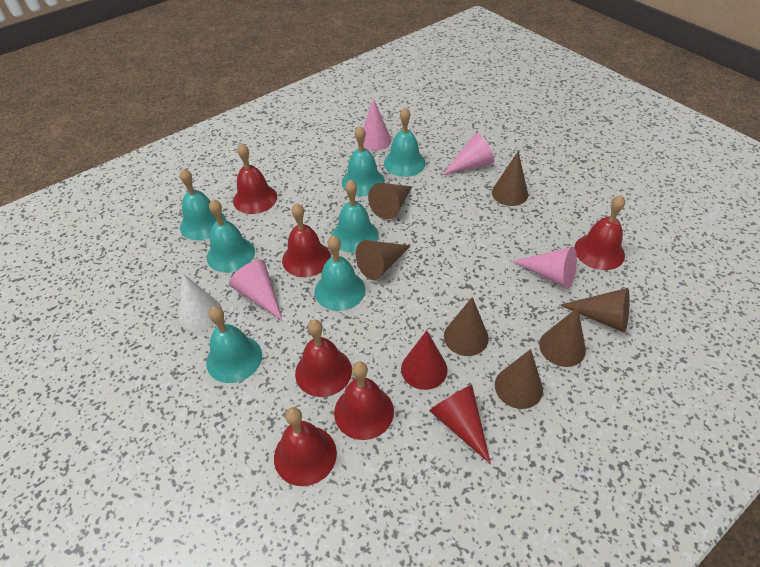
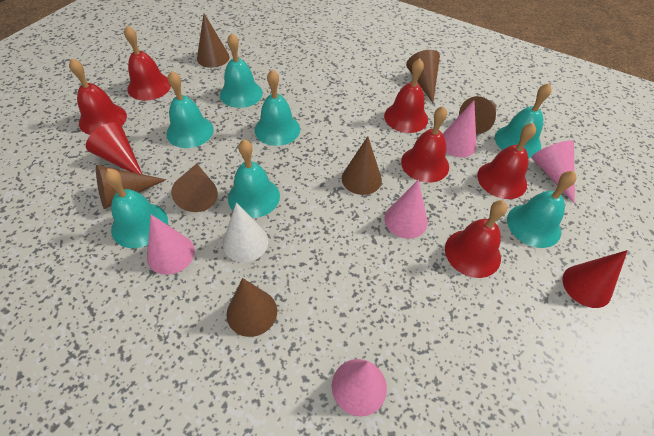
pink cone: [229,260,282,320] [363,99,391,151] [442,133,494,175] [512,247,577,289] = 4 -> [147,215,195,275] [332,359,387,417] [384,179,428,239] [443,101,477,157] [532,140,575,204] = 5

